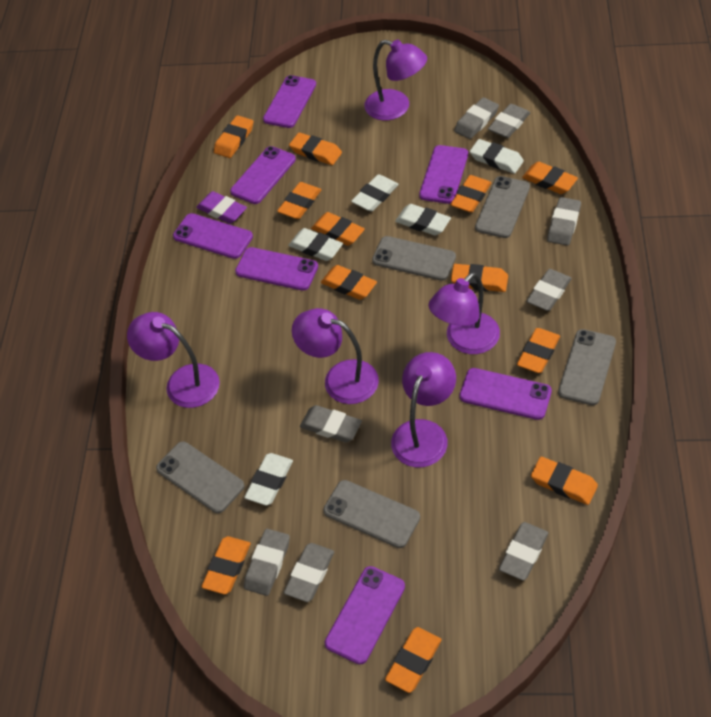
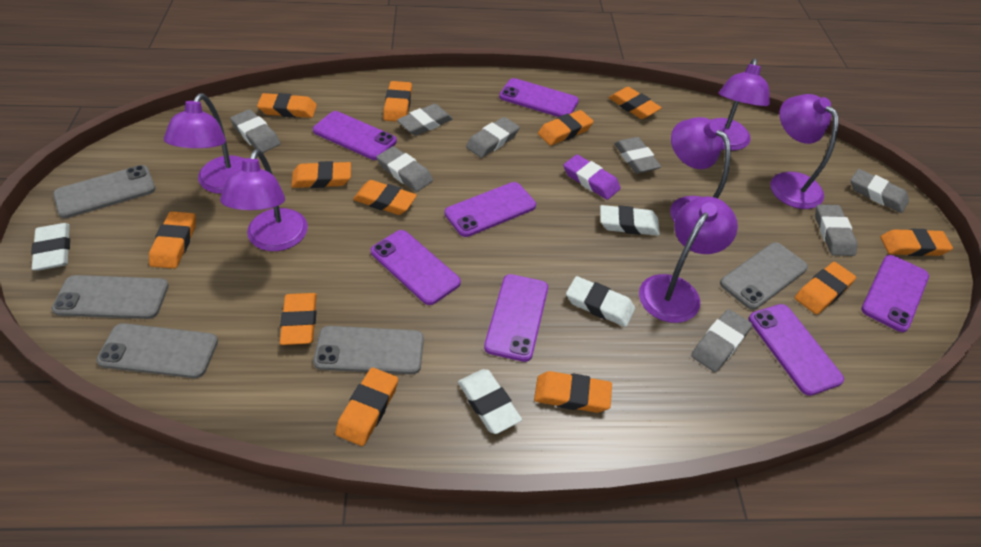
purple lamp: [127,312,220,408] [292,308,379,404] [364,40,427,120] [391,352,456,467] [428,272,500,354] = 5 -> [164,93,245,194] [220,149,308,251] [639,196,738,323] [670,117,731,222] [711,58,770,151] [770,94,839,209] = 6
white eraser: [244,453,293,506] [288,228,343,261] [351,174,399,211] [395,204,451,236] [470,139,524,174] = 5 -> [31,223,70,271] [458,369,522,434] [566,276,635,327] [600,205,660,236] = 4

